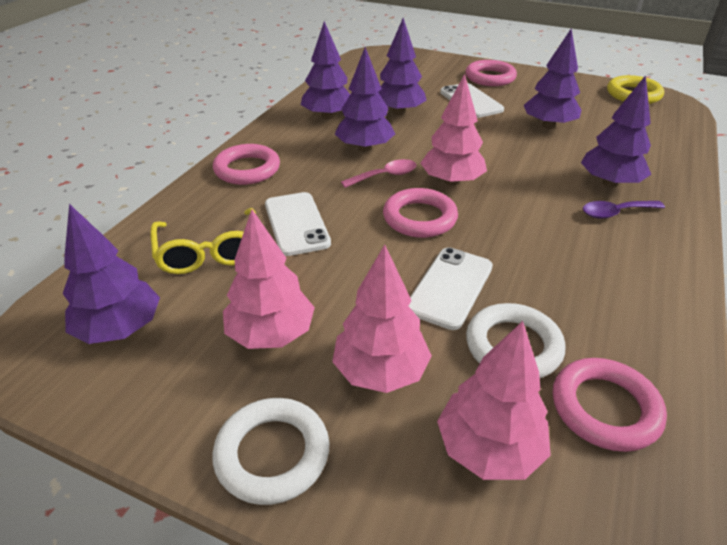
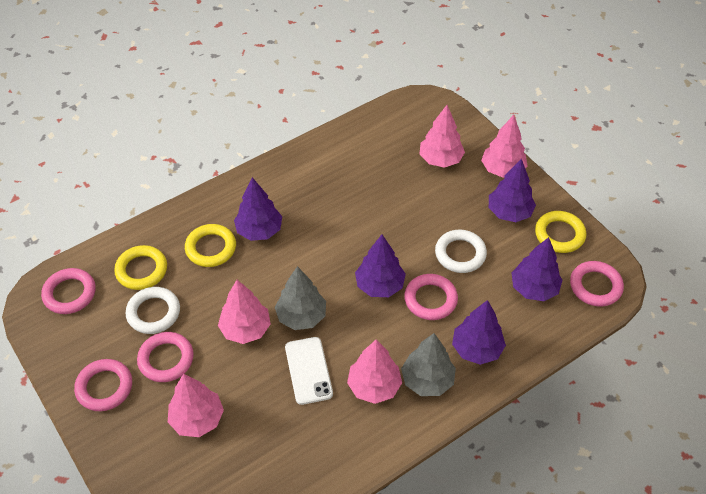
grey tree: none = 0 -> [275,266,326,330] [401,333,456,396] = 2
pink ring: [213,144,280,185] [383,188,458,238] [466,60,517,86] [553,358,667,452] = 4 -> [41,268,96,314] [74,359,132,411] [137,332,194,382] [404,274,458,320] [570,261,624,306] = 5
pink spoon: [341,159,417,188] = 1 -> none = 0
pink tree: [223,209,315,349] [332,245,432,393] [420,74,487,186] [437,321,551,480] = 4 -> [168,374,224,437] [218,280,271,344] [347,339,402,404] [420,105,465,168] [481,115,527,178] = 5
purple spoon: [583,201,665,219] = 1 -> none = 0
purple tree: [63,204,160,344] [301,21,350,120] [335,47,395,152] [379,18,427,115] [524,29,582,129] [581,75,651,188] = 6 -> [234,177,282,241] [355,234,406,297] [452,300,506,365] [489,158,536,222] [512,237,563,301] = 5
white phone: [265,192,331,256] [409,247,493,330] [440,83,504,118] = 3 -> [285,337,333,405] = 1
yellow glasses: [150,208,256,274] = 1 -> none = 0
yellow ring: [607,75,664,104] = 1 -> [114,245,167,290] [185,224,236,267] [535,211,586,253] = 3

